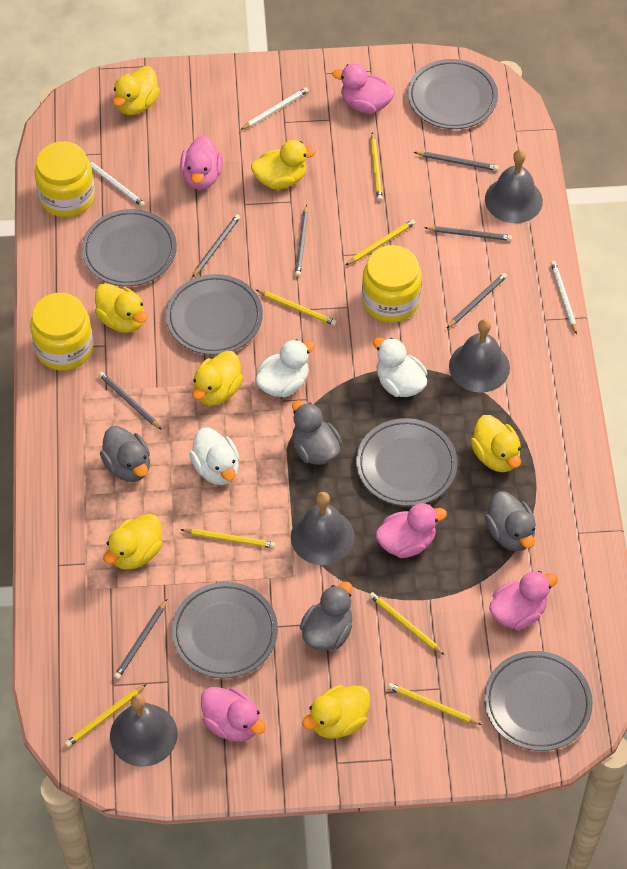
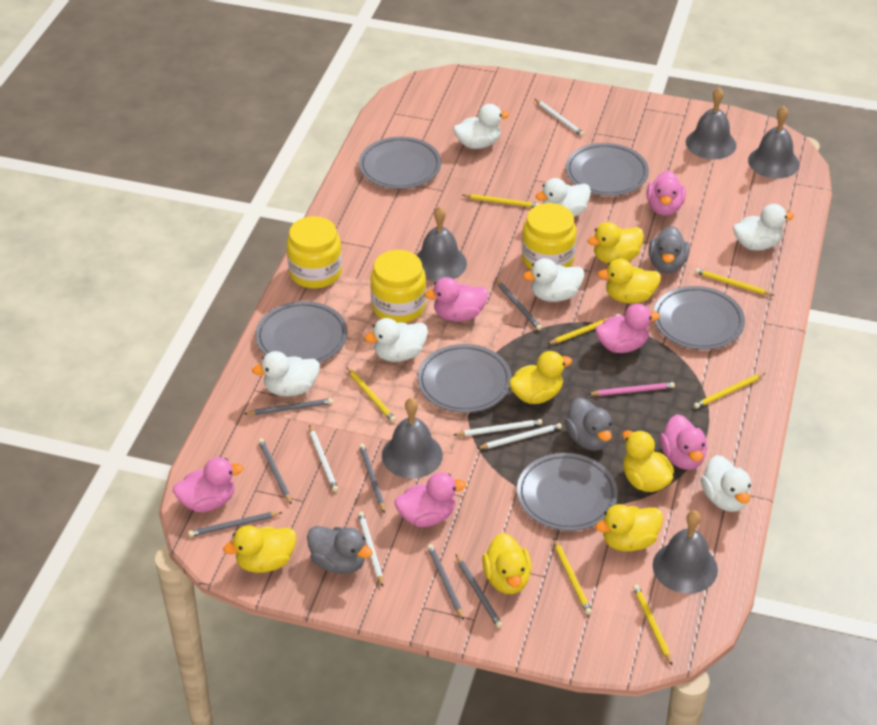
grey bell: [110,694,178,767] [291,492,355,565] [449,319,510,393] [485,149,543,223] = 4 -> [382,398,443,478] [416,206,467,282] [653,510,718,594] [686,87,736,159] [748,106,799,179] = 5
grey duck: [100,426,150,482] [292,400,342,465] [300,581,352,651] [485,491,536,551] = 4 -> [307,526,373,574] [564,397,613,451] [649,226,689,273] = 3
pink duck: [180,135,223,190] [201,687,266,742] [332,63,395,113] [376,503,447,558] [489,571,558,630] = 5 -> [173,457,243,512] [395,472,466,527] [424,277,488,322] [595,304,660,353] [647,170,686,216] [660,414,707,470] = 6
pink pencil: none = 0 -> [588,382,675,396] = 1
white duck: [190,428,239,485] [255,339,315,397] [373,338,427,397] = 3 -> [252,351,320,397] [365,318,428,362] [453,104,509,149] [523,258,584,302] [536,178,591,217] [701,455,751,512] [733,204,794,251] = 7
white pencil: [90,161,145,207] [241,87,309,130] [551,261,577,334] = 3 -> [309,425,338,492] [358,512,383,587] [454,419,542,436] [476,423,562,449] [535,99,584,136] = 5

